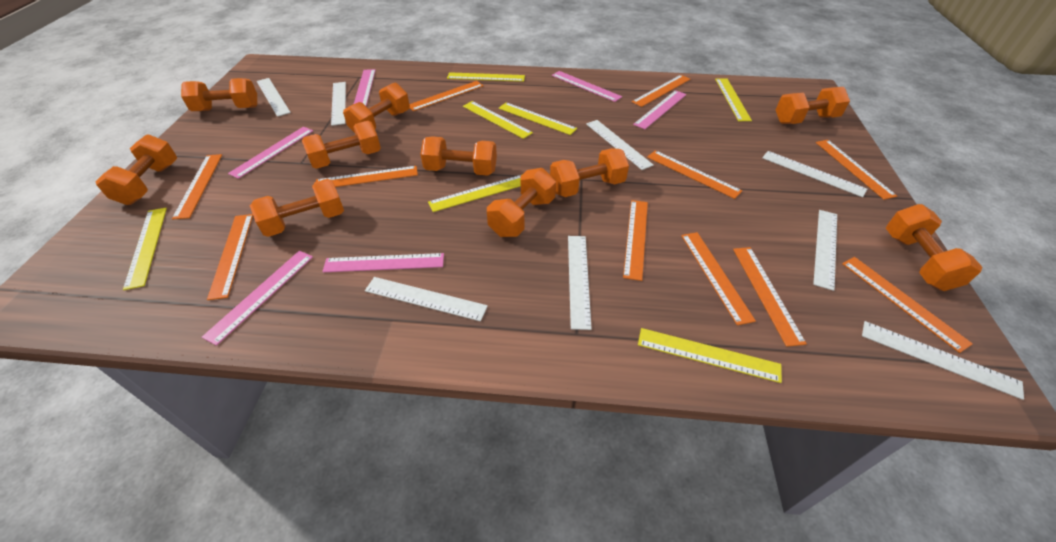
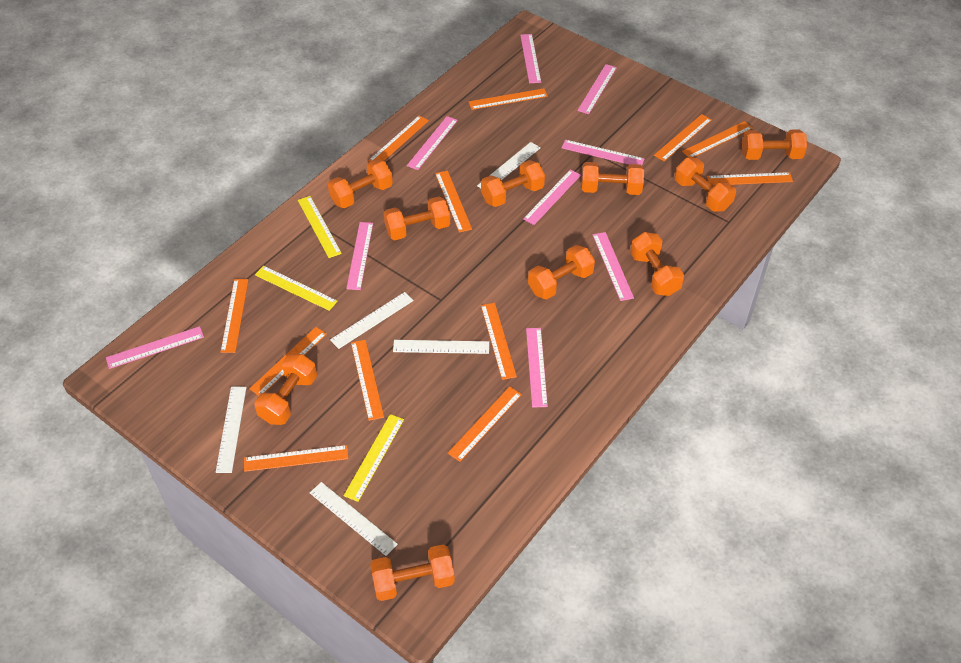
orange ruler: [172,154,222,219] [207,214,253,300] [316,166,418,187] [409,81,483,111] [623,200,648,281] [632,75,690,107] [647,150,742,199] [681,232,756,325] [733,247,807,347] [816,140,897,200] [842,257,973,353] = 11 -> [221,279,249,353] [244,445,348,472] [249,327,327,396] [351,340,384,421] [368,116,429,162] [435,170,472,233] [448,386,522,462] [469,88,548,110] [481,303,517,380] [654,114,712,161] [682,121,753,158] [707,172,793,185] = 12
pink ruler: [202,251,313,346] [228,127,313,179] [322,253,444,272] [354,69,376,106] [552,71,622,102] [633,90,687,129] = 6 -> [106,326,204,369] [346,222,373,290] [407,116,458,170] [520,34,541,83] [523,170,581,225] [526,328,548,408] [562,140,644,166] [577,64,617,114] [593,232,634,301] = 9
white ruler: [257,78,291,117] [331,82,346,126] [365,277,488,321] [568,236,592,330] [586,120,654,170] [762,151,867,197] [813,210,837,291] [862,321,1024,400] = 8 -> [216,387,247,473] [310,482,398,556] [330,292,414,349] [393,340,489,354] [477,142,541,188] = 5
yellow ruler: [123,208,167,290] [428,175,521,212] [447,72,525,82] [463,101,533,139] [499,102,577,135] [638,328,782,383] [715,78,752,121] = 7 -> [255,266,338,311] [298,196,342,258] [344,414,404,502] = 3

